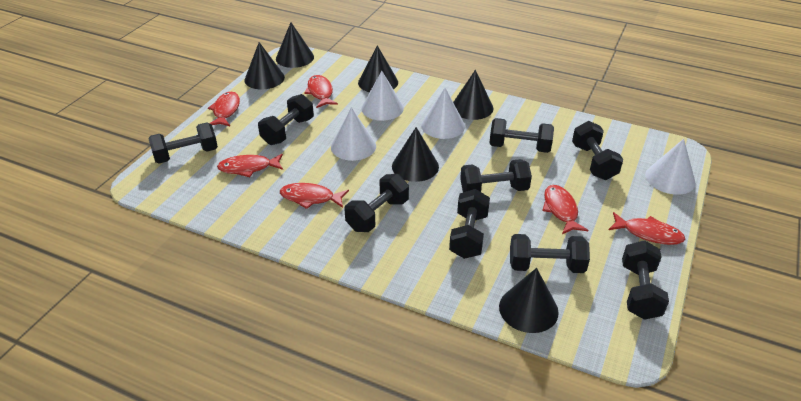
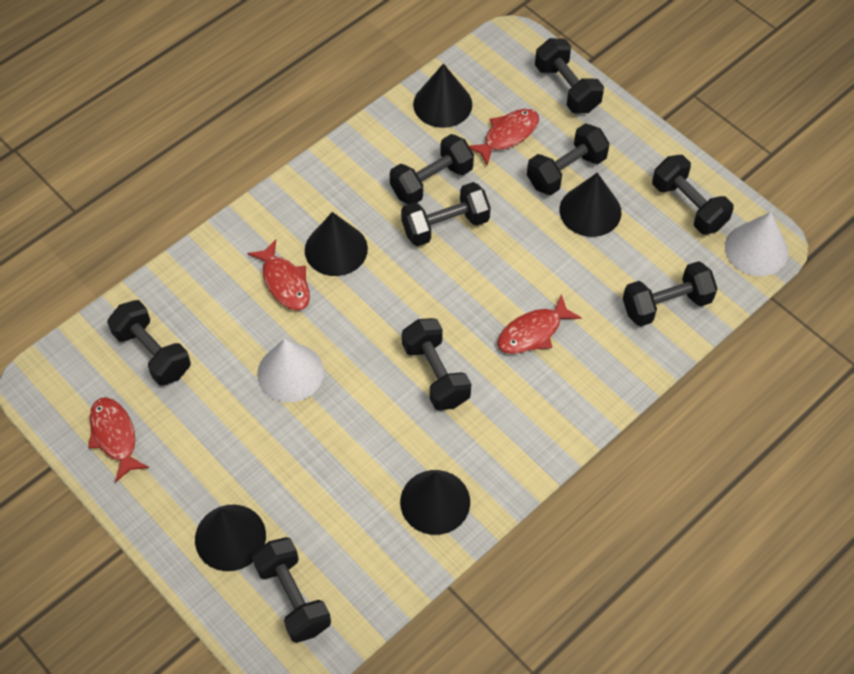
black cone: [244,42,285,89] [276,22,314,68] [358,46,398,92] [392,127,439,182] [453,70,494,120] [499,268,559,333] = 6 -> [195,505,266,571] [305,212,368,276] [400,470,470,535] [413,63,472,128] [559,173,622,237] = 5
red fish: [208,92,240,126] [217,154,283,177] [280,183,349,209] [304,75,338,108] [542,185,588,234] [609,212,685,245] = 6 -> [88,397,149,483] [247,240,310,311] [469,109,539,165] [497,295,581,354] = 4
white cone: [331,107,376,161] [361,71,404,121] [421,88,465,139] [645,139,695,195] = 4 -> [257,339,324,402] [725,212,788,276] = 2

